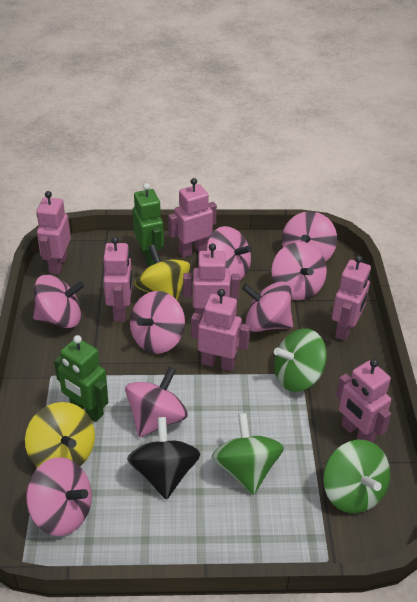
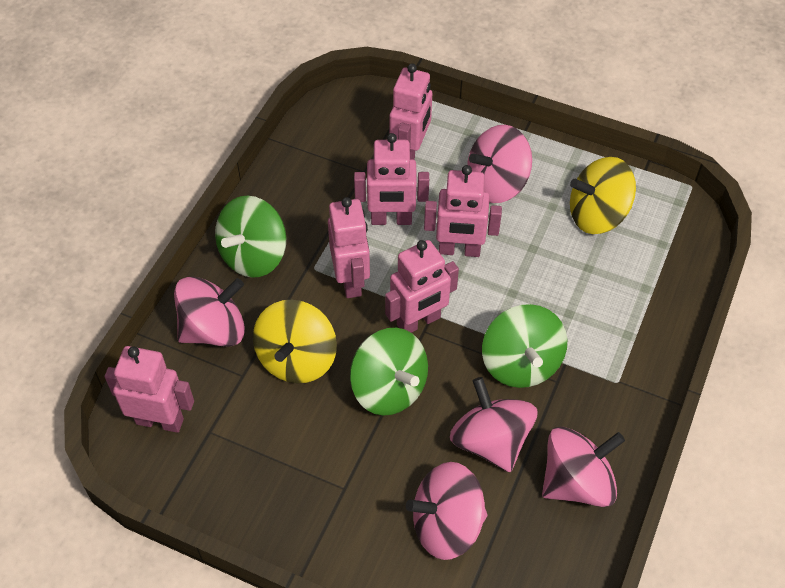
black spinning top: [127,417,200,500] = 1 -> none = 0
green robot: [54,335,108,422] [133,183,164,266] = 2 -> none = 0
pink robot: [37,191,71,274] [103,237,132,322] [168,178,217,258] [183,243,240,316] [191,289,250,371] [332,255,371,341] [336,359,391,443] = 7 -> [105,346,194,433] [328,197,370,298] [354,133,429,225] [385,240,459,333] [390,63,432,159] [424,165,502,257] = 6
pink spinning top: [26,457,92,536] [33,275,84,328] [125,367,188,437] [130,291,185,354] [206,226,252,282] [242,281,293,332] [272,242,327,300] [282,211,337,262] = 8 -> [174,277,245,347] [406,462,487,560] [450,377,537,472] [467,125,532,203] [542,427,625,507] = 5

